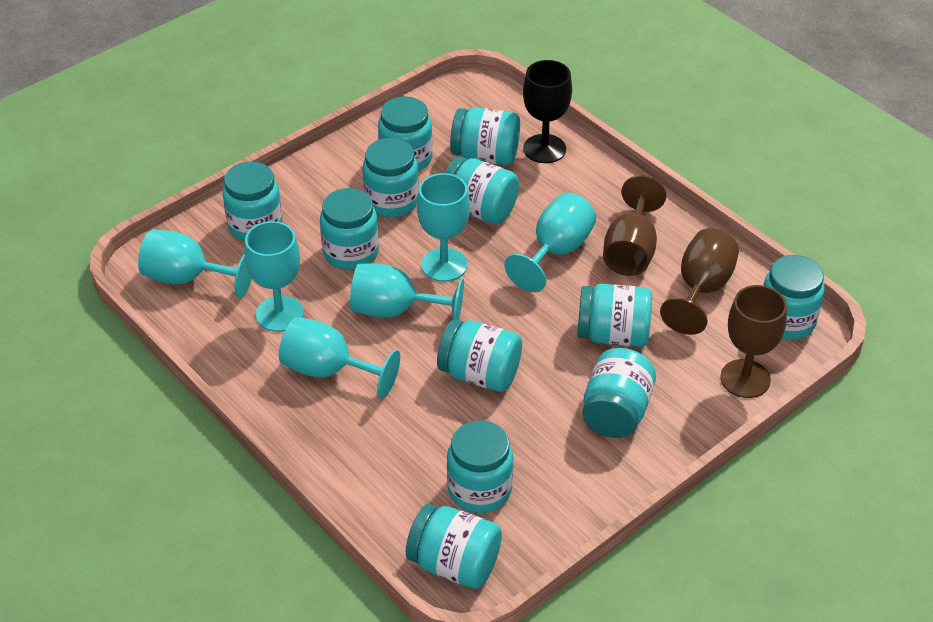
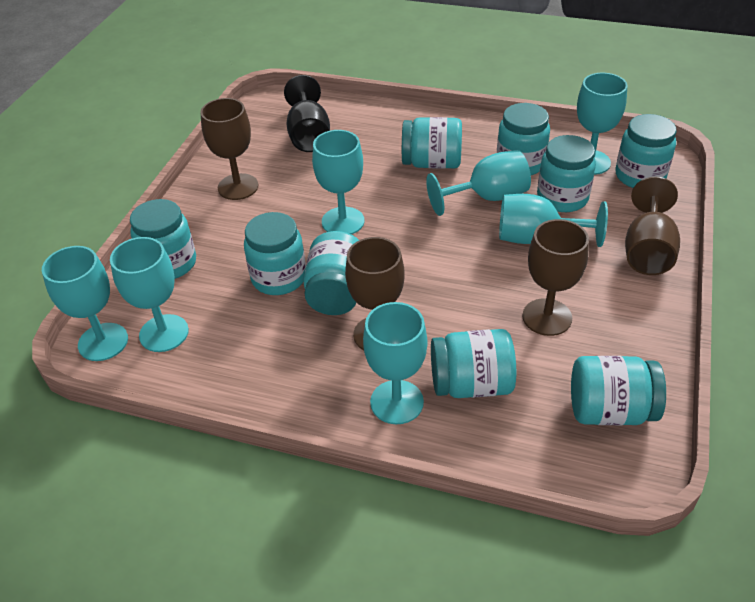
brown goblet: [603,175,666,276] [660,228,739,335] [720,285,787,398] = 3 -> [200,98,258,200] [345,237,405,350] [522,219,589,336] [625,177,680,275] = 4
turquoise goblet: [138,229,252,298] [244,221,304,332] [279,317,400,399] [350,263,464,320] [417,173,470,282] [505,192,596,292] = 6 -> [42,246,128,361] [110,237,189,352] [312,130,364,234] [363,302,427,424] [426,150,531,216] [499,194,608,247] [577,73,628,175] = 7
turquoise jar: [222,161,282,241] [320,188,379,270] [363,138,419,218] [378,97,433,172] [406,504,502,589] [437,319,522,392] [445,157,519,224] [447,420,513,513] [450,107,520,165] [577,284,652,347] [582,348,656,438] [763,255,824,340] = 12 -> [130,199,196,279] [244,212,306,295] [303,231,359,315] [402,117,462,169] [431,329,516,398] [497,103,550,175] [537,135,596,212] [571,356,666,425] [616,114,677,188] = 9

